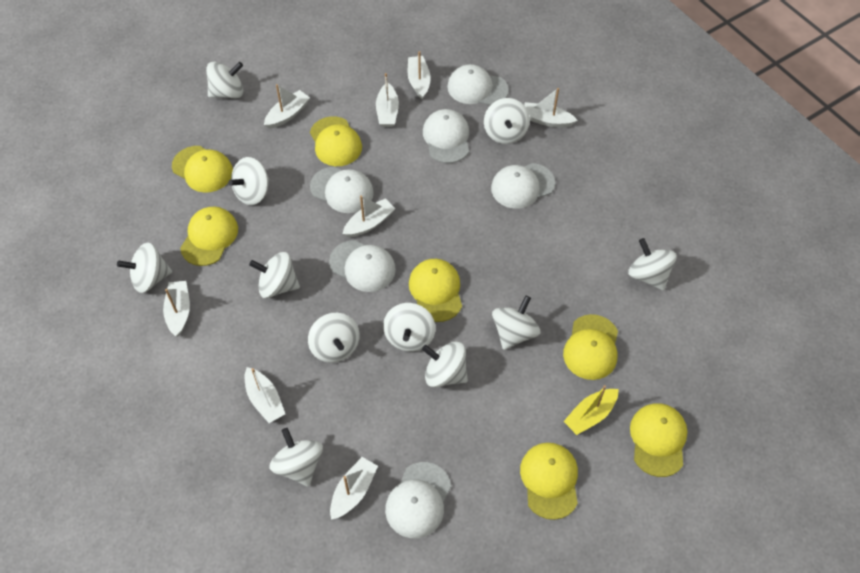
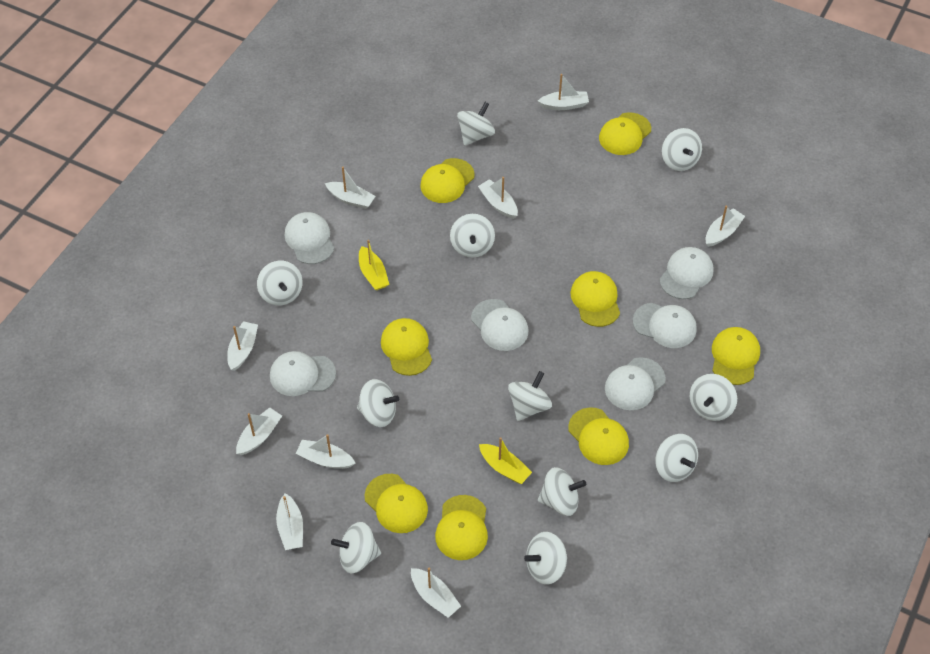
white boat: [163,281,190,337] [245,367,285,423] [264,84,310,129] [330,457,378,520] [342,195,395,237] [376,73,399,127] [408,51,431,99] [524,88,578,127] = 8 -> [227,321,258,371] [236,407,282,455] [276,493,303,550] [296,434,355,469] [325,167,375,209] [411,568,461,618] [478,177,518,219] [538,74,589,110] [706,206,745,247] = 9
yellow boat: [563,385,618,435] = 1 -> [359,240,389,290] [479,437,532,484] = 2
yellow cap: [172,146,233,193] [180,207,238,266] [310,116,362,166] [409,259,462,322] [520,443,578,520] [563,314,618,380] [630,403,687,477] = 7 -> [365,474,428,533] [381,318,432,376] [420,158,475,203] [435,495,488,560] [568,407,629,465] [570,271,620,327] [599,113,651,155] [712,327,760,385] = 8

